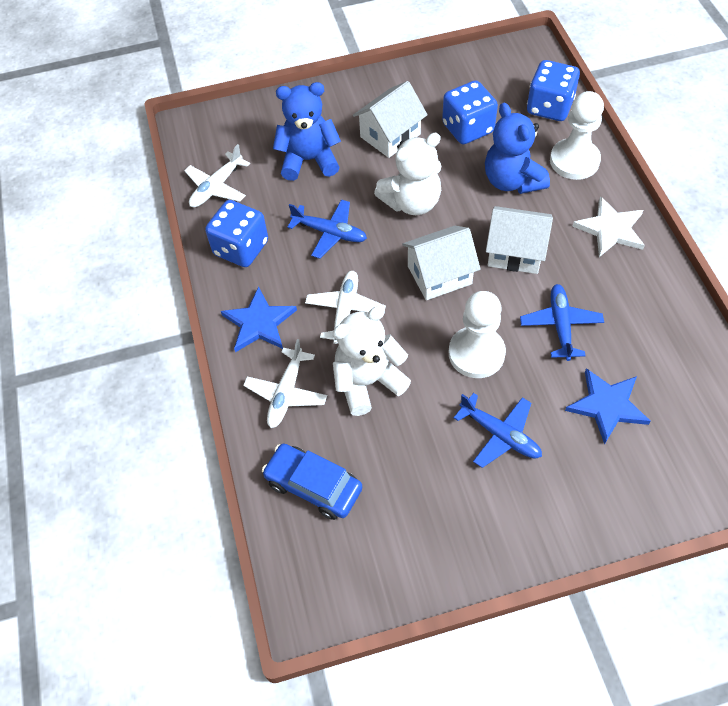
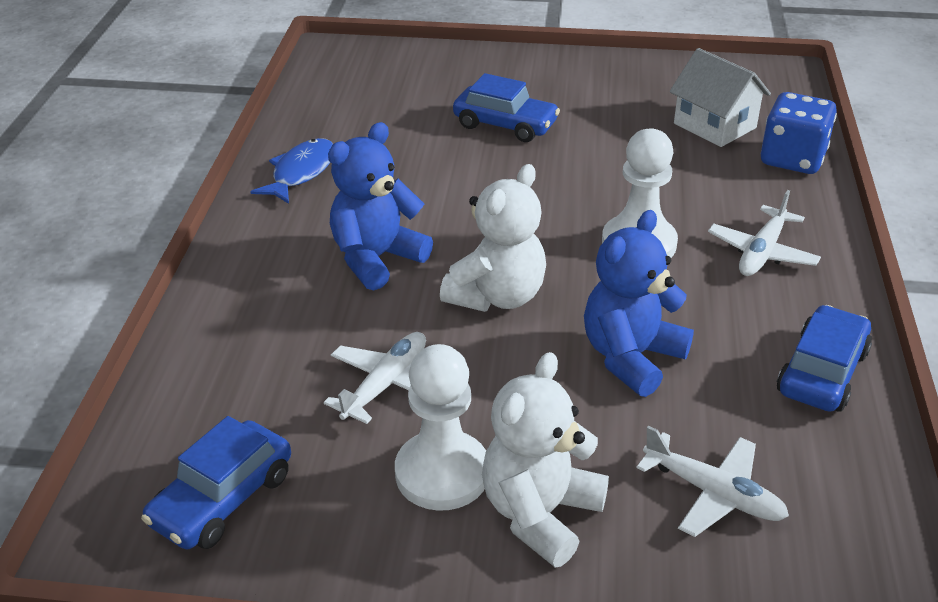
blue car: [262,444,362,520] = 1 -> [141,416,291,549] [453,73,560,142] [777,305,872,412] = 3
blue dice: [205,200,268,267] [442,80,498,144] [527,60,580,121] = 3 -> [761,92,837,174] = 1
blue fish: none = 0 -> [250,138,333,204] = 1
blue plane: [287,199,367,259] [454,393,542,468] [520,284,604,361] = 3 -> none = 0
blue star: [221,286,297,352] [565,368,651,445] = 2 -> none = 0
white house: [353,81,428,158] [402,226,481,300] [486,206,553,274] = 3 -> [670,48,771,147] = 1
white star: [572,196,645,257] = 1 -> none = 0

